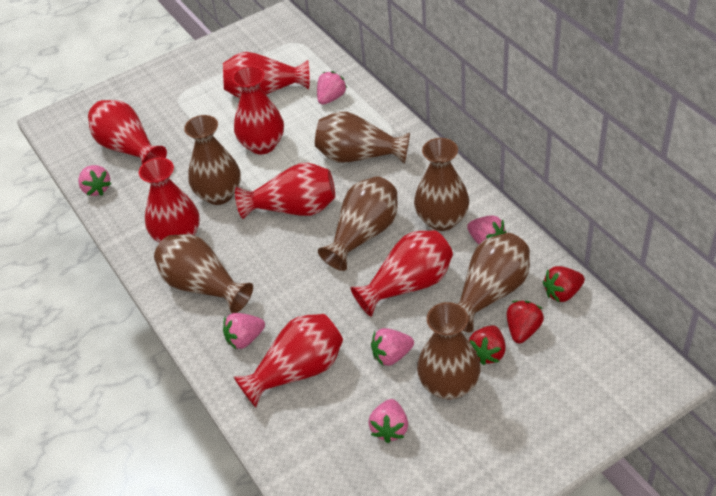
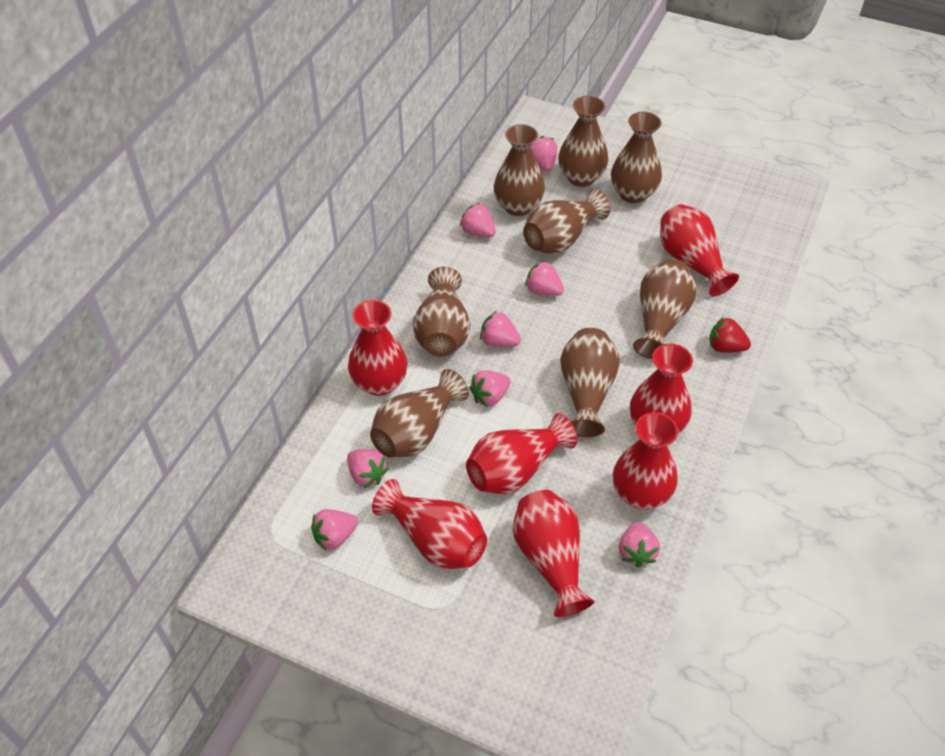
brown vase: [154,234,253,313] [184,115,241,205] [315,111,410,164] [318,176,398,271] [414,138,469,231] [417,302,481,399] [457,233,530,332] = 7 -> [370,369,469,457] [413,267,470,357] [494,124,545,216] [523,189,610,254] [558,96,608,187] [560,328,620,437] [611,112,662,203] [633,259,697,359] = 8
pink strawberry: [78,165,112,196] [223,313,265,350] [317,71,347,105] [368,399,408,443] [371,328,414,366] [467,215,506,245] = 6 -> [311,509,358,550] [347,449,389,488] [460,203,496,237] [469,370,511,407] [480,311,521,347] [525,261,564,296] [530,136,557,171] [619,522,660,568] = 8
red strawberry: [469,325,506,365] [507,301,544,343] [543,266,585,303] = 3 -> [709,317,751,353] = 1

